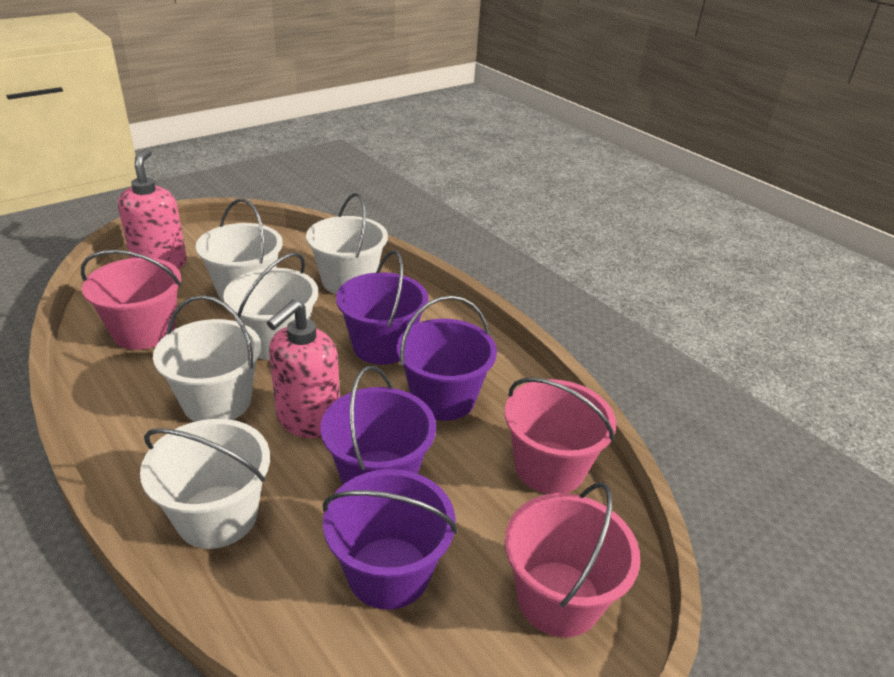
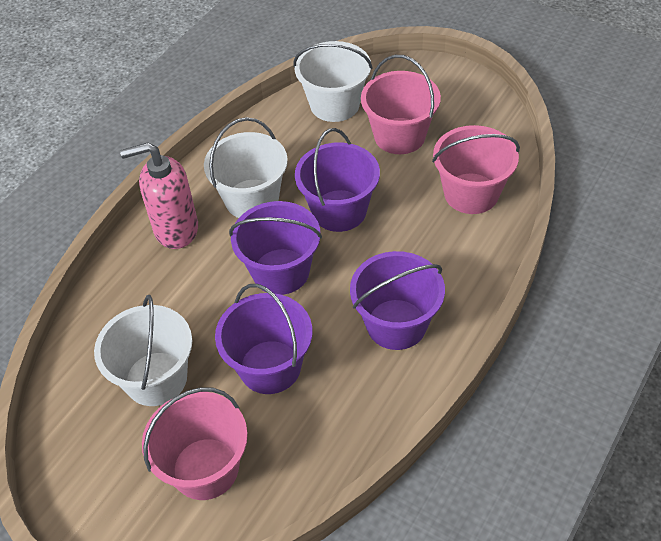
pink soap dispenser: [118,149,187,269] [267,300,340,438] = 2 -> [120,143,198,249] = 1
white bucket: [140,419,270,549] [153,295,262,422] [196,199,283,302] [223,252,318,360] [306,193,388,294] = 5 -> [94,295,192,406] [204,117,288,218] [293,41,373,122] = 3

